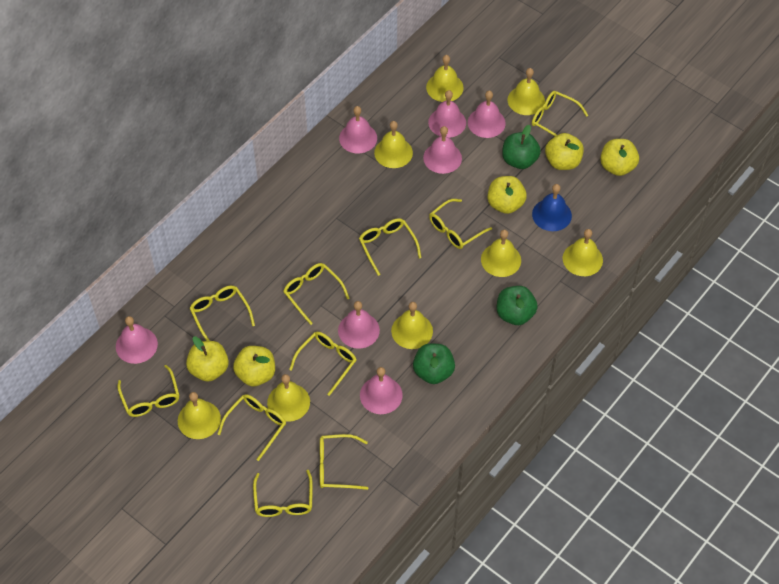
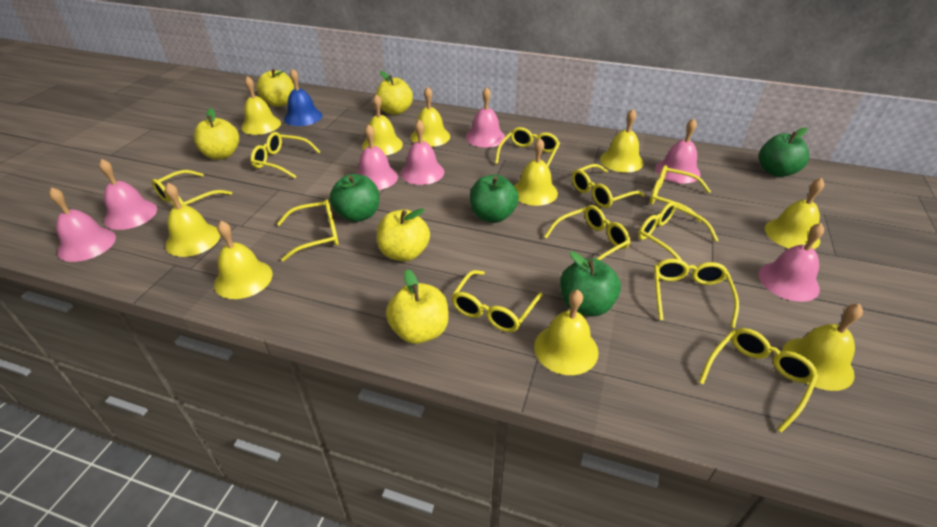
green apple: [413,344,455,384] [497,286,538,325] [502,125,541,169] = 3 -> [330,174,379,222] [470,175,519,223] [560,251,621,317] [759,127,809,177] = 4
yellow bell: [178,392,221,439] [267,374,310,422] [374,121,413,168] [391,302,433,349] [426,55,464,102] [481,230,521,277] [508,68,545,115] [563,229,603,276] = 8 -> [165,183,220,257] [214,221,273,299] [241,76,281,135] [362,94,403,155] [411,87,450,147] [514,138,558,206] [534,290,599,375] [600,109,643,173] [765,178,824,249] [782,304,863,391] = 10
yellow glasses: [117,365,179,417] [190,286,255,341] [217,394,286,461] [253,470,313,517] [283,263,350,325] [289,332,356,396] [320,434,368,490] [359,218,422,276] [429,199,492,249] [532,91,589,136] = 10 -> [152,170,232,207] [251,132,320,178] [277,199,339,261] [451,270,543,332] [495,127,560,166] [544,205,630,260] [572,164,645,208] [638,202,719,261] [650,165,711,222] [654,259,739,328] [699,328,819,433] = 11

